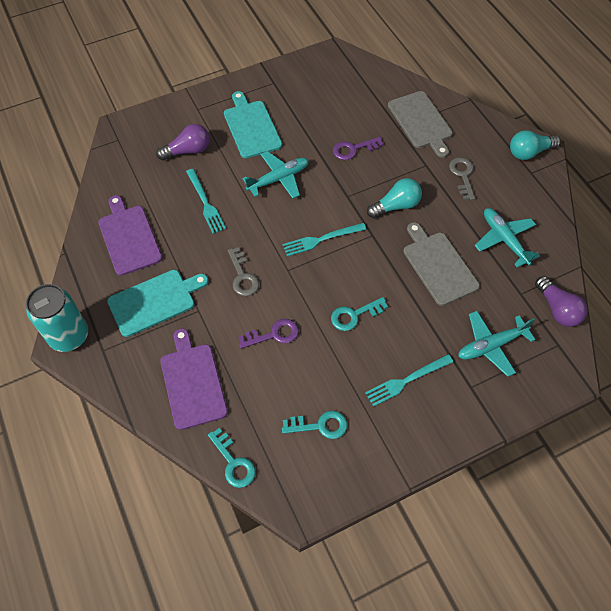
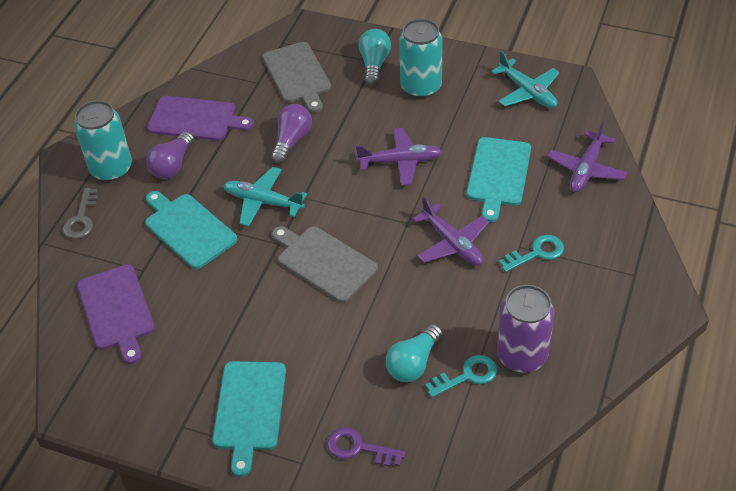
grey key: [228,247,259,296] [449,157,475,200] = 2 -> [62,188,98,239] = 1
purple can: none = 0 -> [497,285,555,373] = 1
purple key: [239,319,299,348] [333,137,384,160] = 2 -> [327,427,405,467] = 1
purple plane: none = 0 -> [356,128,443,186] [412,197,489,266] [547,121,627,192] = 3
turquoise can: [26,284,88,352] = 1 -> [74,100,132,182] [399,19,443,99] = 2
turquoise cutting board: [107,270,209,337] [224,91,282,158] = 2 -> [145,191,238,269] [212,361,286,477] [467,137,531,222] = 3
turquoise fork: [186,169,226,234] [282,223,366,256] [365,354,453,407] = 3 -> none = 0
turquoise key: [208,428,255,488] [282,411,347,439] [331,297,388,331] = 3 -> [425,355,497,398] [499,235,564,272] = 2
turquoise plane: [242,151,309,199] [458,311,535,377] [474,208,540,267] = 3 -> [223,167,307,227] [491,51,560,108] = 2

